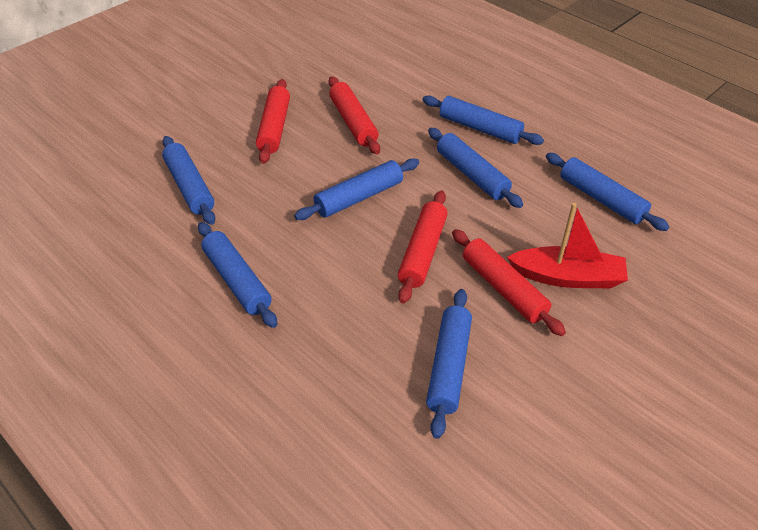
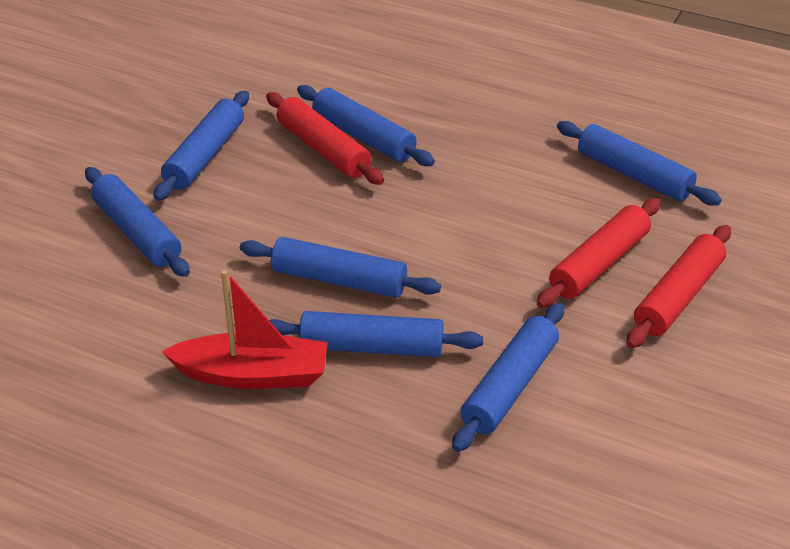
red rolling pin: [256,79,290,164] [329,76,380,154] [398,190,447,303] [452,229,566,336] = 4 -> [266,92,384,185] [537,198,661,308] [627,225,731,348] = 3

